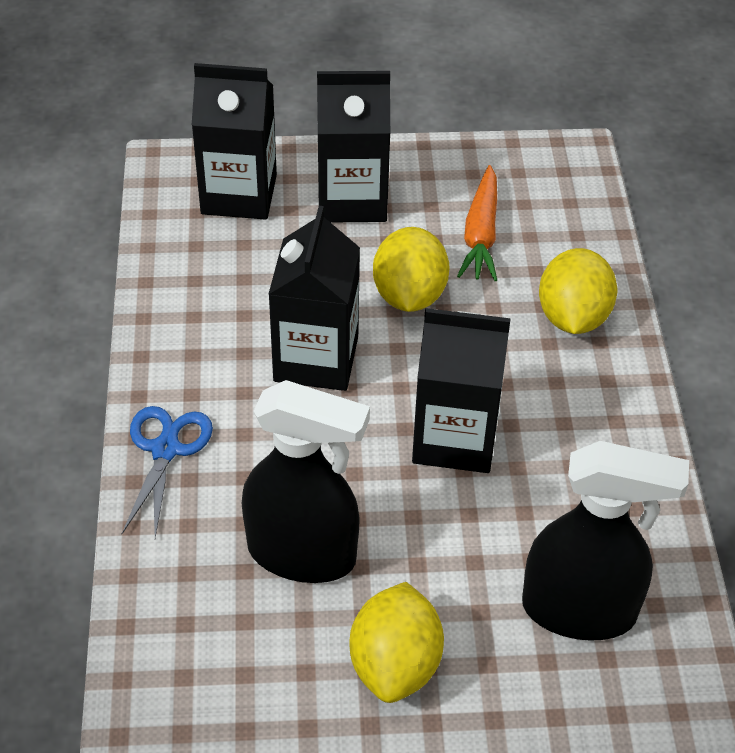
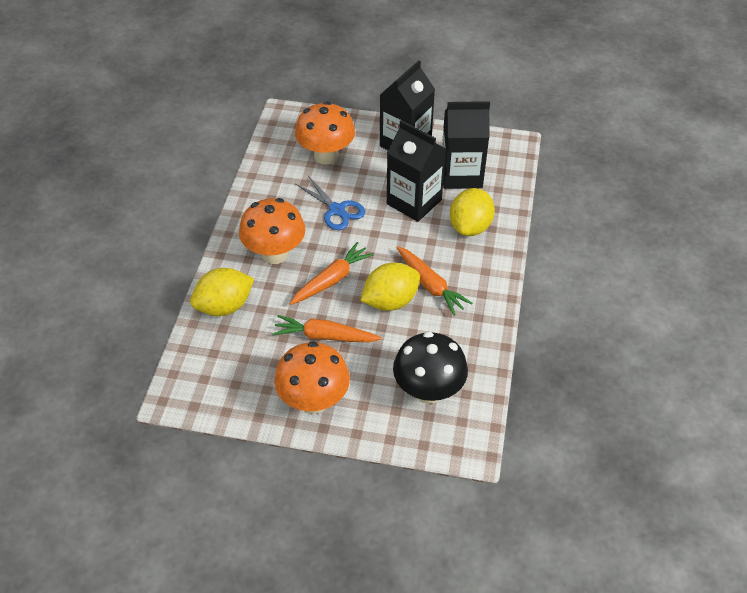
black carton: [192,63,277,220] [268,206,360,391] [317,71,390,223] [412,308,511,473] = 4 -> [380,60,435,150] [387,120,446,222] [442,101,490,189] = 3
black mushroom: none = 0 -> [393,332,468,404] = 1
black spray bottle: [242,380,370,583] [522,441,689,641] = 2 -> none = 0
orange carrot: [457,165,497,281] = 1 -> [272,315,382,342] [290,242,374,305] [396,246,472,316] = 3
orange mushroom: none = 0 -> [239,198,305,264] [274,341,350,414] [295,101,355,164] = 3

